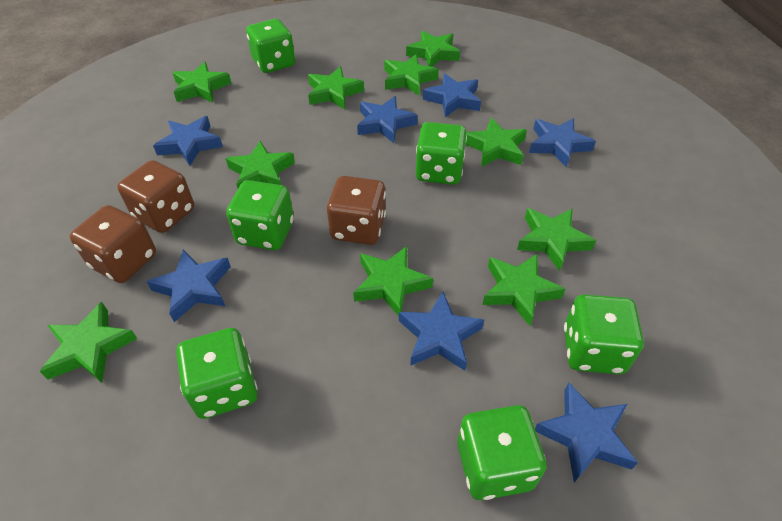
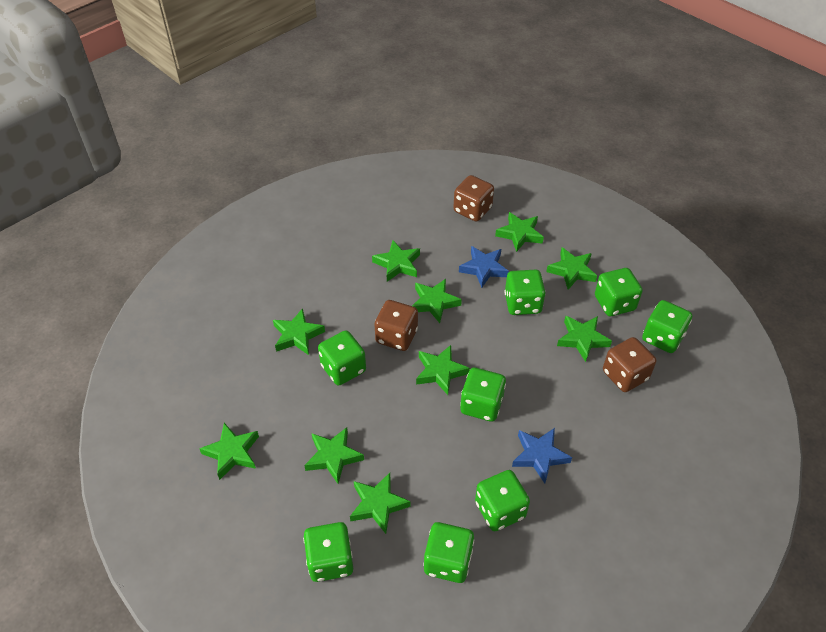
blue star: [146,249,231,322] [153,116,223,166] [357,96,418,143] [399,292,484,371] [423,73,481,117] [529,118,596,168] [535,382,638,483] = 7 -> [459,246,509,288] [512,428,572,484] = 2
green dice: [176,328,258,419] [226,180,294,250] [246,19,295,73] [416,122,467,185] [457,405,547,500] [564,294,644,374] = 6 -> [303,522,353,582] [318,330,366,385] [423,522,474,583] [460,368,506,422] [475,470,530,531] [505,269,546,315] [595,268,643,316] [642,300,692,353] = 8

